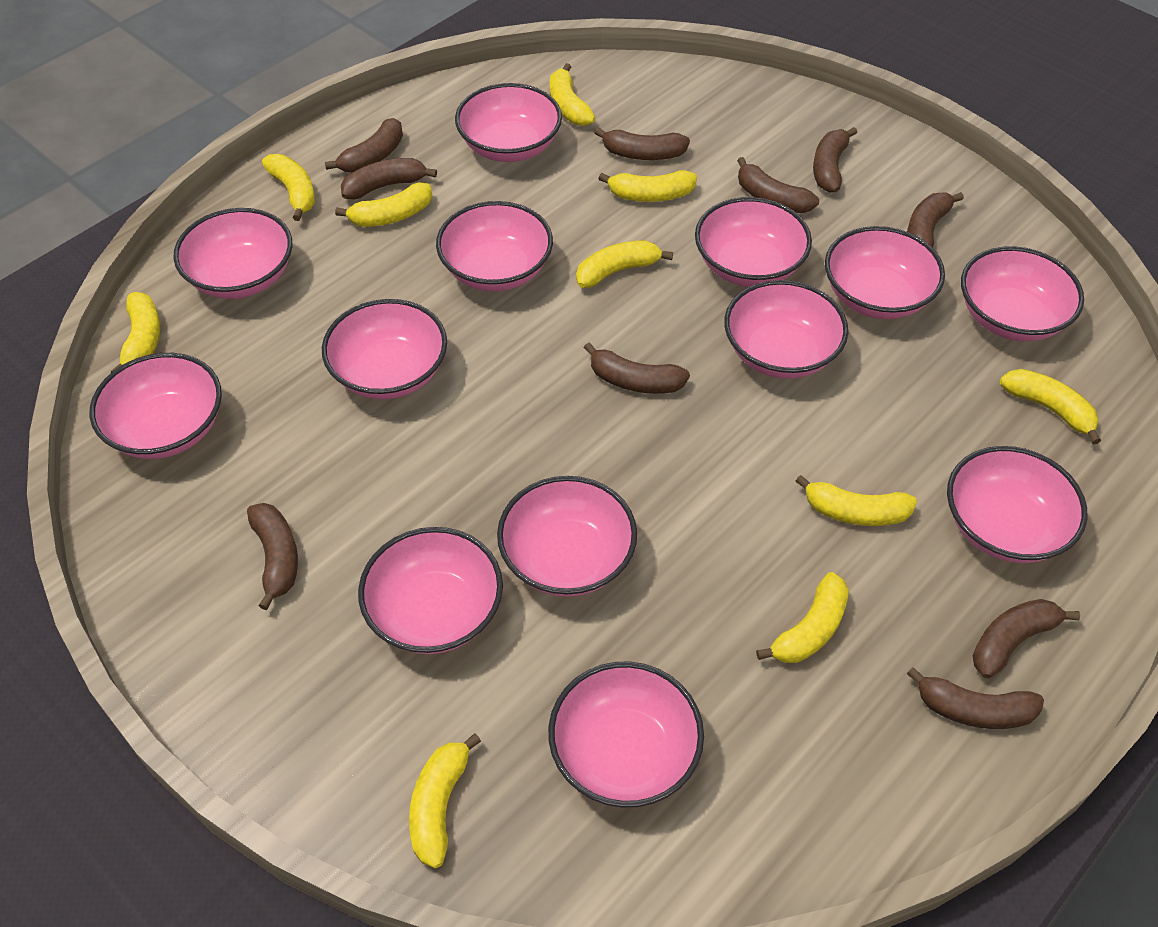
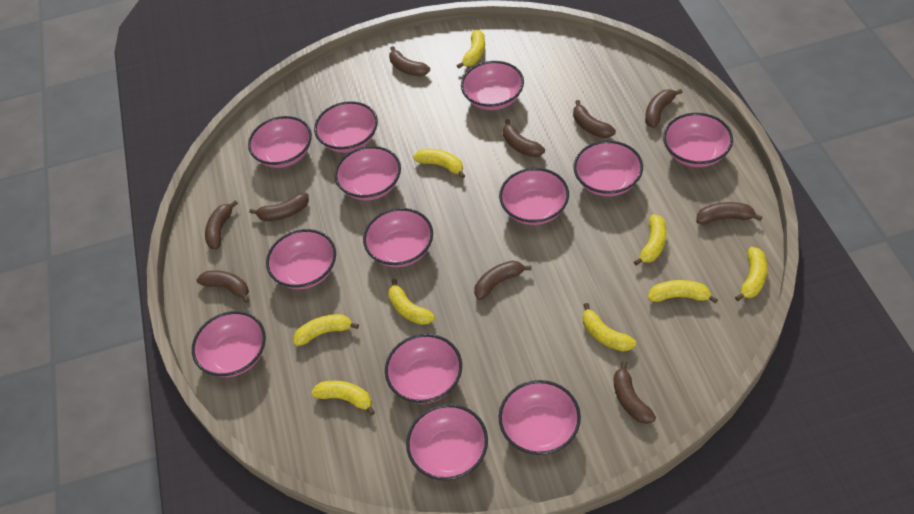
yellow banana: [111,292,160,373] [262,154,315,221] [335,182,432,227] [409,733,481,868] [550,63,595,126] [576,240,673,288] [598,170,697,202] [756,572,849,663] [796,475,917,526] [1000,369,1101,444] = 10 -> [293,314,359,346] [311,381,375,416] [388,279,435,325] [413,149,465,178] [457,30,485,69] [583,303,636,352] [634,214,667,265] [648,280,718,303] [735,247,767,301] = 9

